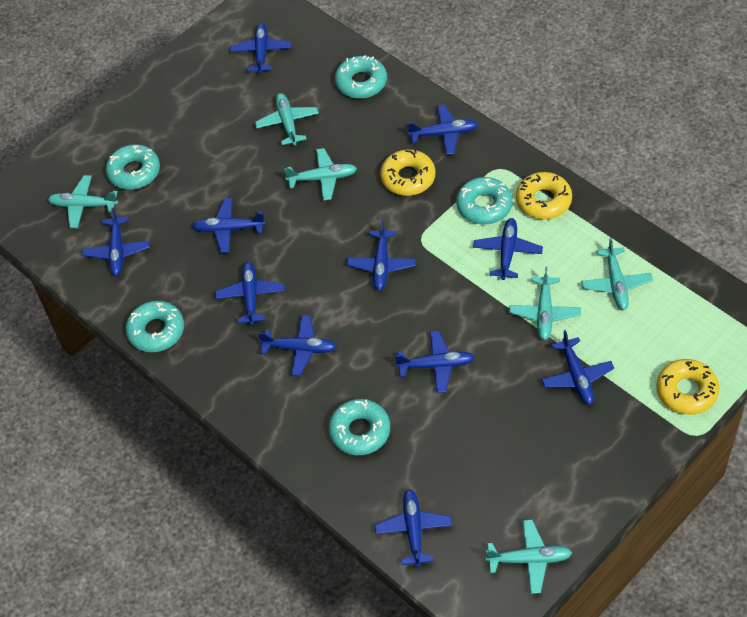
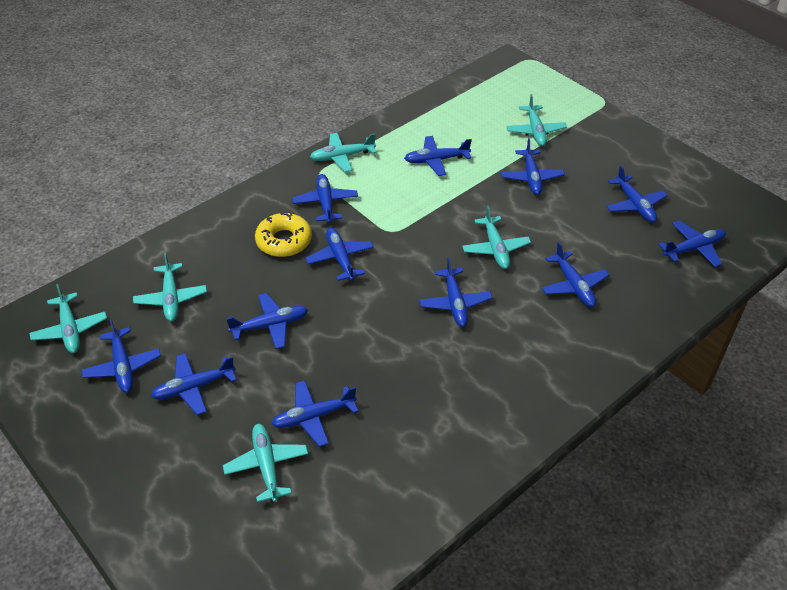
blue plane: [82,208,150,276] [192,198,266,253] [215,262,285,325] [230,23,292,74] [258,315,337,376] [347,220,416,291] [374,489,453,567] [395,330,475,393] [407,105,479,155] [473,218,543,280] [541,330,614,405] = 11 -> [81,319,161,393] [151,353,236,415] [226,293,308,349] [271,380,358,447] [292,174,358,223] [305,228,374,281] [404,136,472,176] [419,257,492,327] [501,138,565,195] [542,242,609,307] [606,166,668,222] [658,221,726,267] = 12
turquoise donut: [106,144,160,190] [126,301,184,352] [329,399,390,455] [335,55,387,98] [456,177,513,225] = 5 -> none = 0
yellow donut: [380,149,435,196] [516,172,572,219] [656,359,720,415] = 3 -> [255,212,312,257] = 1

